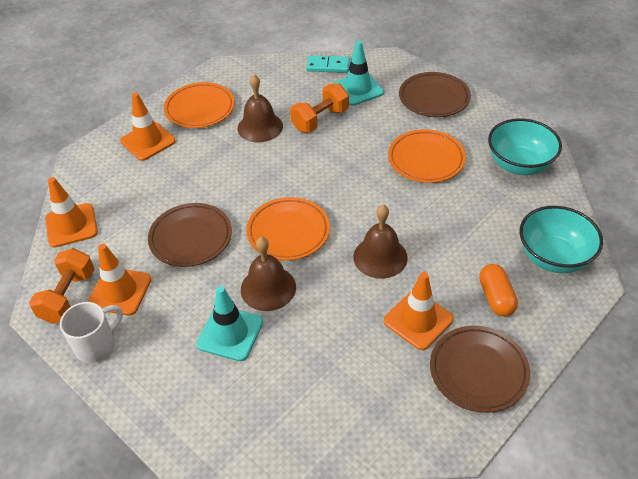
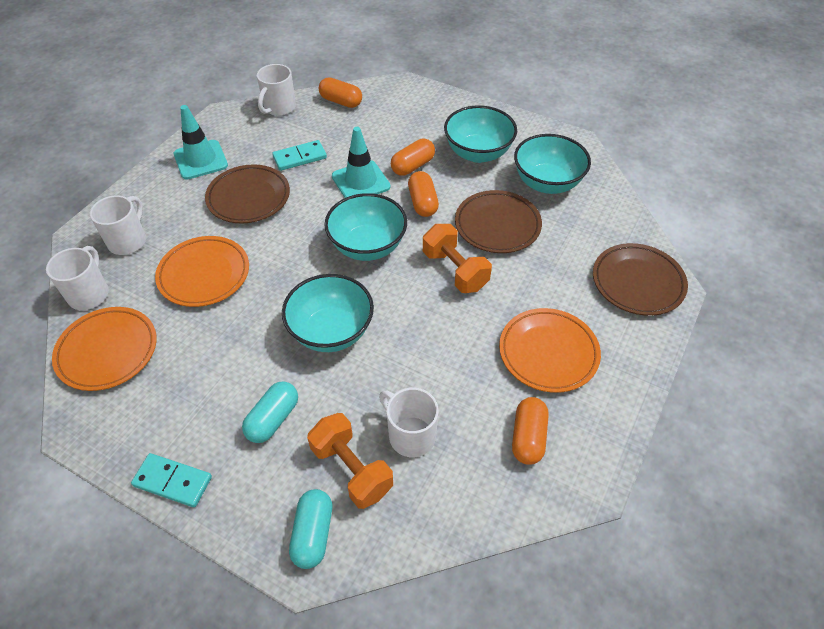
brown bell: [237,74,283,142] [241,237,296,311] [353,205,408,279] = 3 -> none = 0
orange capsule: [479,264,518,317] = 1 -> [319,77,362,108] [391,139,435,176] [408,171,439,217] [512,397,549,465] = 4
orange traffic cone: [45,177,98,248] [88,244,151,316] [120,93,176,161] [383,272,454,350] = 4 -> none = 0
turquoise bowl: [488,118,562,175] [520,206,603,273] = 2 -> [282,274,374,352] [324,193,407,261] [444,105,517,163] [514,134,591,194] = 4
turquoise capsule: none = 0 -> [242,382,298,443] [289,489,332,569] = 2
turquoise domino: [306,56,350,73] = 1 -> [131,453,212,507] [272,140,327,171] = 2
white mug: [60,302,123,363] = 1 -> [46,246,109,310] [90,195,146,255] [257,64,296,116] [379,388,439,457] = 4

